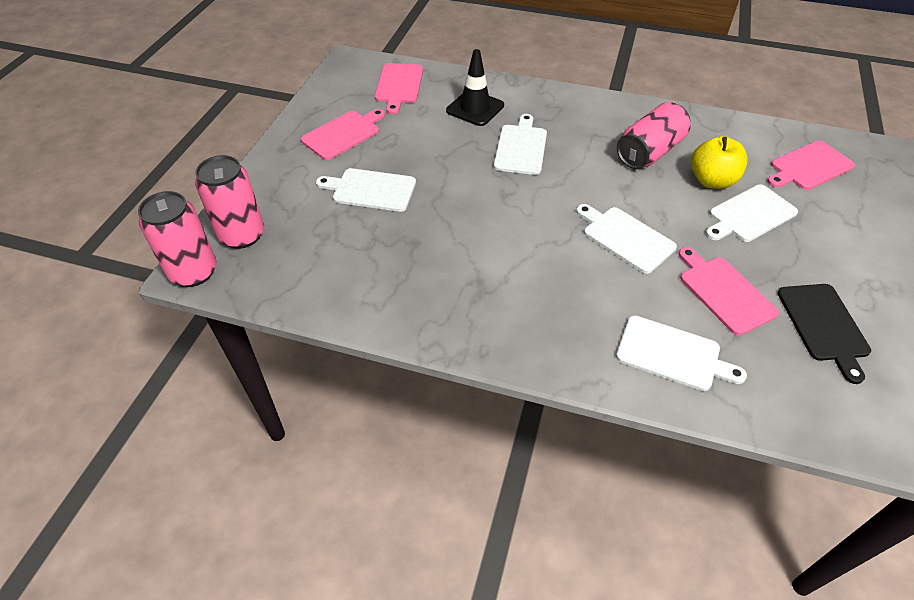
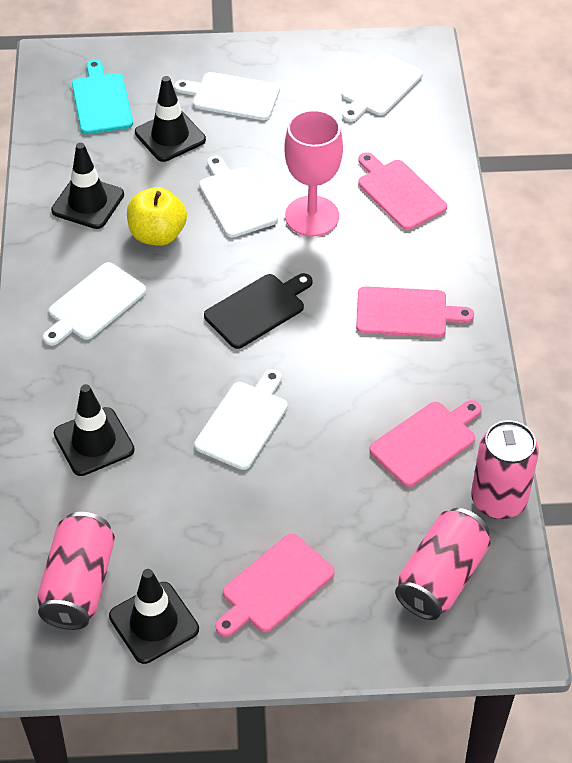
black traffic cone: [446,49,504,126] = 1 -> [51,143,124,229] [54,384,135,476] [109,569,199,664] [135,76,206,162] = 4
pink goblet: none = 0 -> [284,110,343,236] = 1
turquoise cutting board: none = 0 -> [72,59,133,134] = 1

